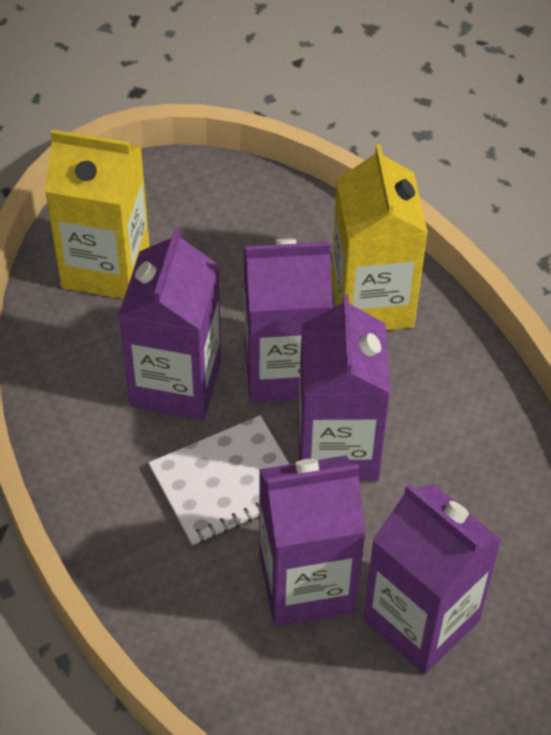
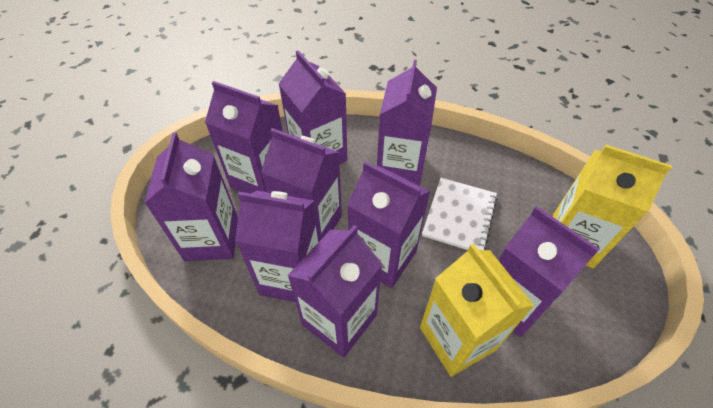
purple carton: [118,228,221,420] [244,239,332,403] [259,455,366,627] [298,294,390,481] [363,484,502,674] = 5 -> [144,132,238,261] [205,81,283,193] [235,191,320,302] [261,128,342,240] [278,50,347,165] [287,225,382,357] [347,161,430,288] [377,60,437,186] [498,206,599,337] = 9

